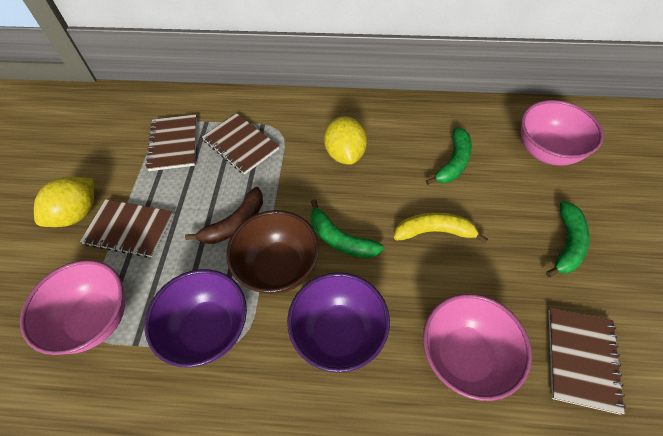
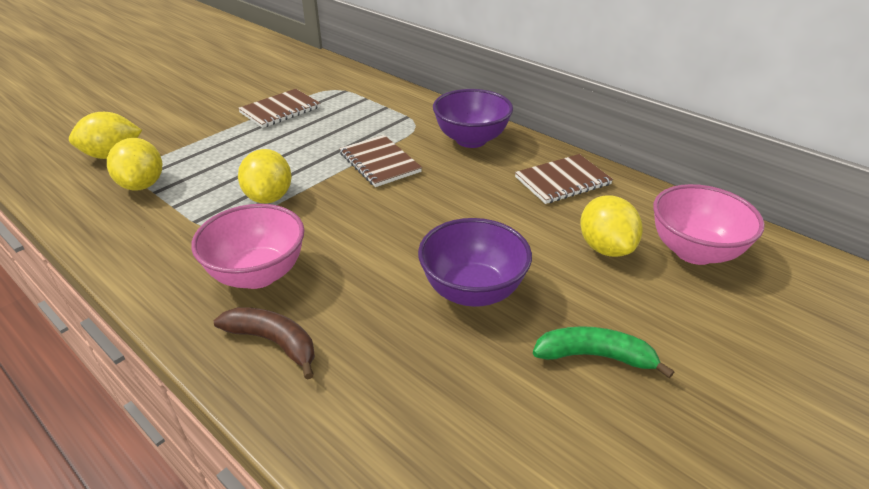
brown bowl: [226,210,319,295] = 1 -> none = 0
brown notebook: [80,199,174,258] [145,114,197,171] [202,113,279,175] [549,308,626,415] = 4 -> [238,89,320,128] [339,135,422,187] [515,154,613,204] = 3
green banana: [311,200,384,258] [426,127,472,185] [546,201,590,277] = 3 -> [533,326,674,379] = 1
pink bowl: [20,260,125,355] [423,294,532,401] [521,100,604,166] = 3 -> [191,204,304,289] [653,184,765,265] = 2
yellow banana: [394,213,488,243] = 1 -> none = 0
yellow lemon: [34,177,94,227] [324,116,367,165] = 2 -> [69,112,142,159] [107,138,162,191] [238,149,292,204] [580,195,643,257] = 4

